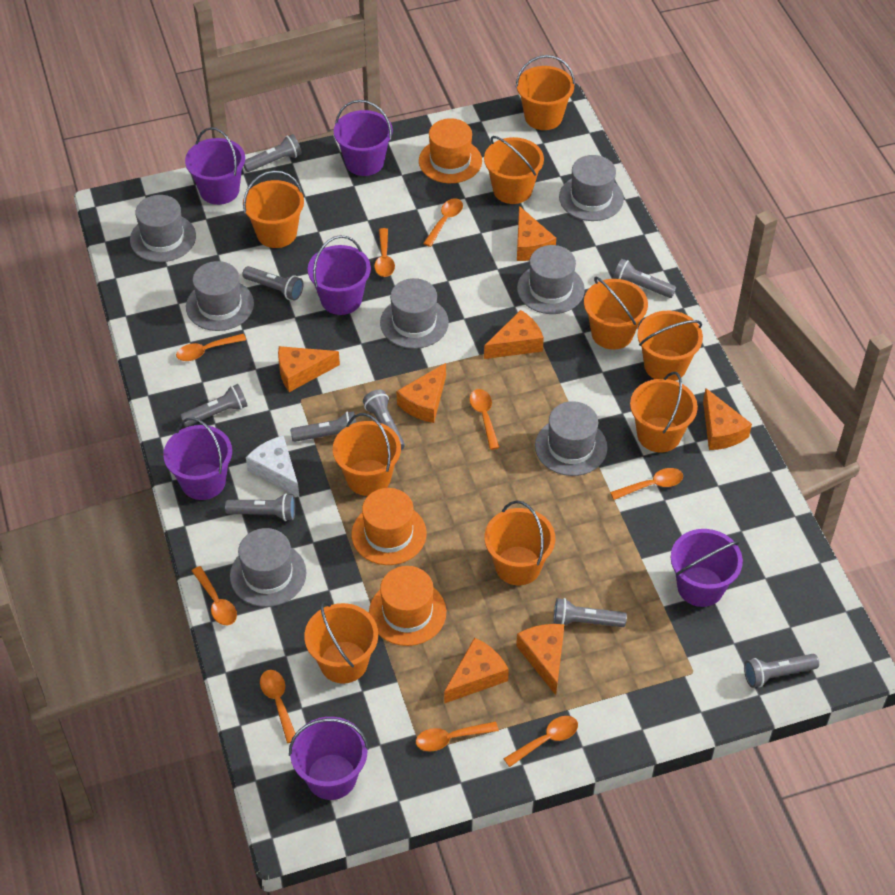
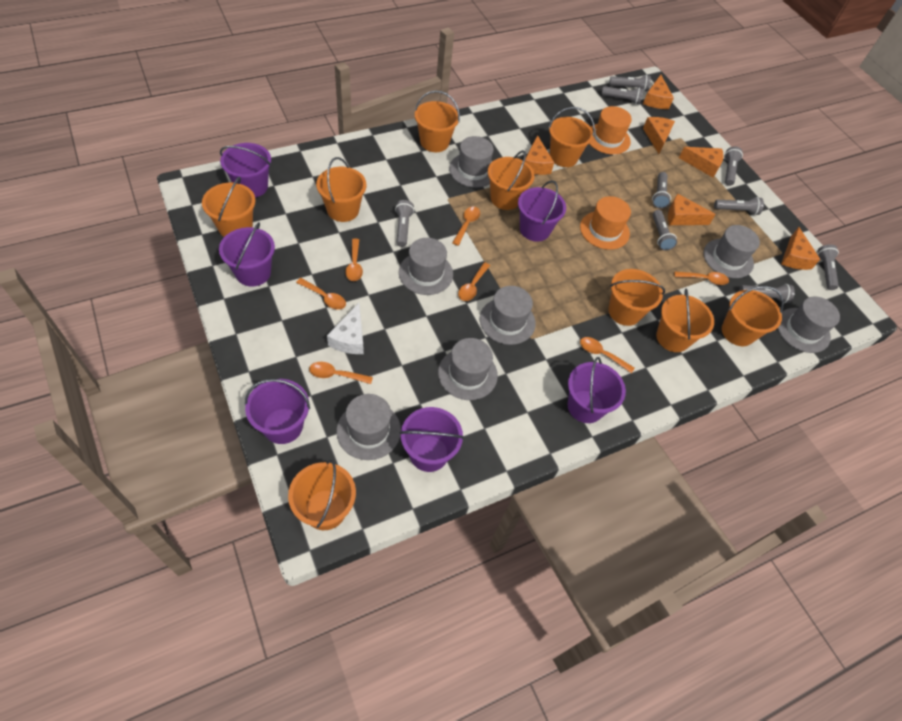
orange cheese: [278,346,340,392] [397,363,446,423] [444,637,509,704] [484,310,544,359] [516,624,565,695] [517,206,556,261] [703,388,752,450] = 7 -> [525,135,554,175] [643,75,674,109] [643,117,675,154] [668,194,716,225] [679,147,724,177] [781,227,820,270] = 6
orange hat: [352,488,427,565] [369,566,446,646] [419,118,482,183] = 3 -> [580,196,631,250] [589,106,632,154] = 2
orange spoon: [176,334,246,361] [192,566,237,625] [260,670,296,743] [374,228,395,277] [416,721,499,752] [423,198,463,247] [470,389,500,450] [503,716,578,767] [610,468,683,500] = 9 -> [296,278,346,310] [309,362,373,384] [345,239,363,281] [452,206,480,246] [458,262,490,301] [580,337,634,373] [674,271,729,285] = 7

